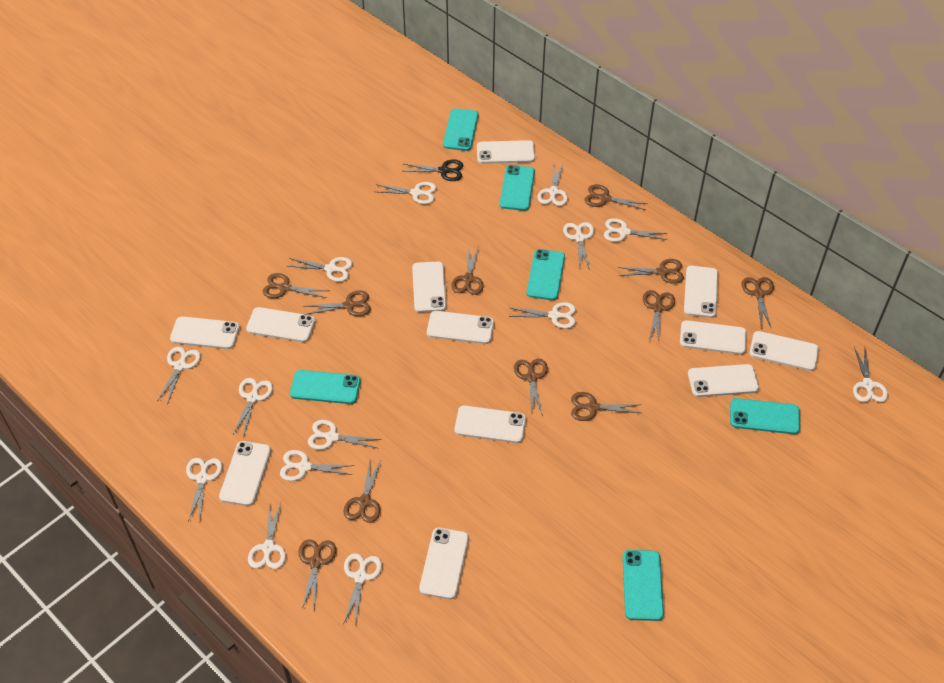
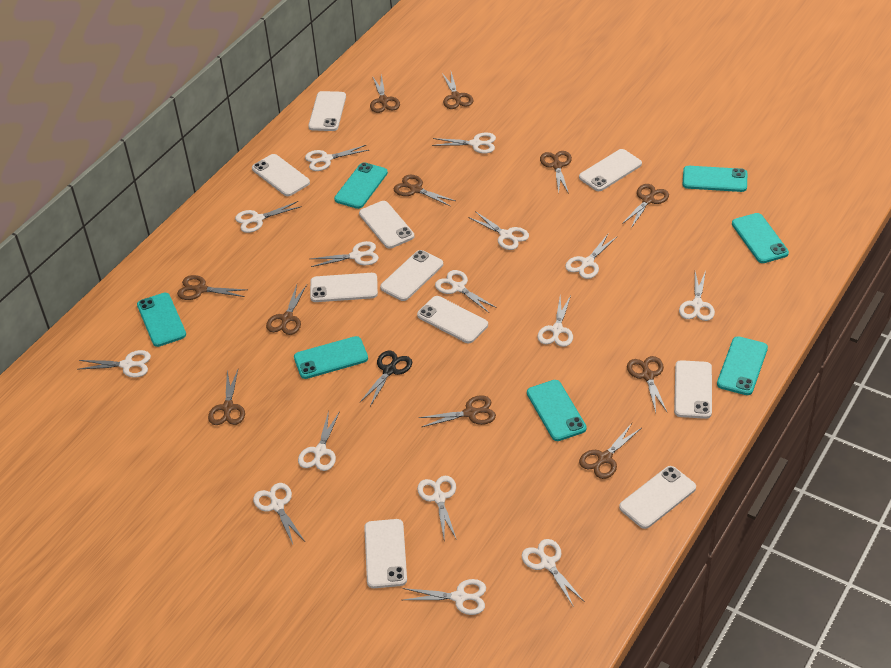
turquoise phone: [290,370,361,404] [443,109,479,151] [500,165,535,211] [527,249,565,300] [623,550,664,621] [730,398,800,434] = 6 -> [137,293,186,347] [294,336,368,379] [334,162,388,209] [527,380,587,441] [682,166,747,192] [717,336,768,395] [732,213,789,263] = 7
white phone: [170,316,240,349] [219,441,271,506] [246,307,315,342] [412,262,446,313] [419,527,469,599] [427,311,494,344] [455,405,526,443] [477,140,535,164] [680,320,747,355] [684,266,718,318] [688,364,759,397] [749,331,819,371] = 12 -> [252,154,310,196] [308,91,346,131] [310,273,378,302] [359,201,414,249] [364,519,407,588] [380,250,443,301] [417,296,488,343] [579,149,642,191] [619,466,696,529] [674,360,712,419] = 10
white scissors: [157,347,201,404] [186,458,223,521] [233,378,273,438] [248,503,286,569] [280,450,355,481] [287,257,353,282] [308,420,381,450] [343,553,382,626] [376,182,436,204] [509,302,576,329] [538,164,568,206] [563,222,594,270] [604,218,668,242] [853,347,888,402] = 14 -> [77,350,151,378] [235,201,302,233] [253,483,304,544] [298,411,340,471] [305,145,369,171] [311,241,379,267] [403,579,486,615] [417,476,457,540] [432,132,496,154] [435,270,497,313] [468,211,529,250] [521,539,585,607] [537,295,573,347] [565,233,618,279] [679,271,715,321] = 15

